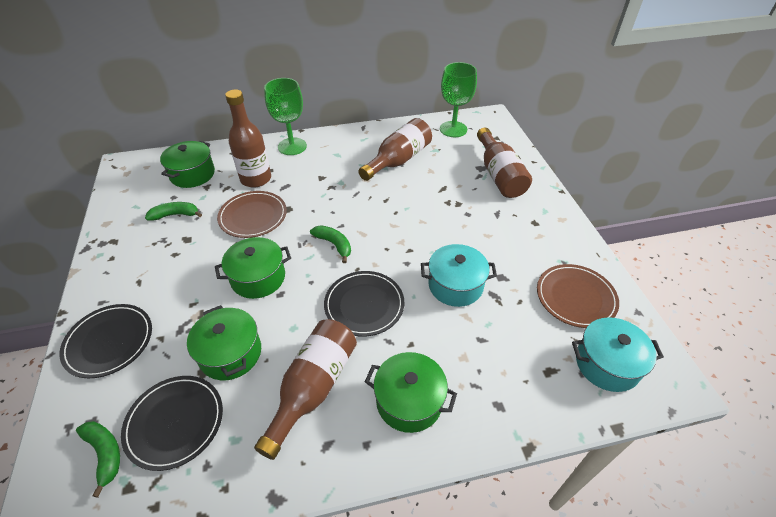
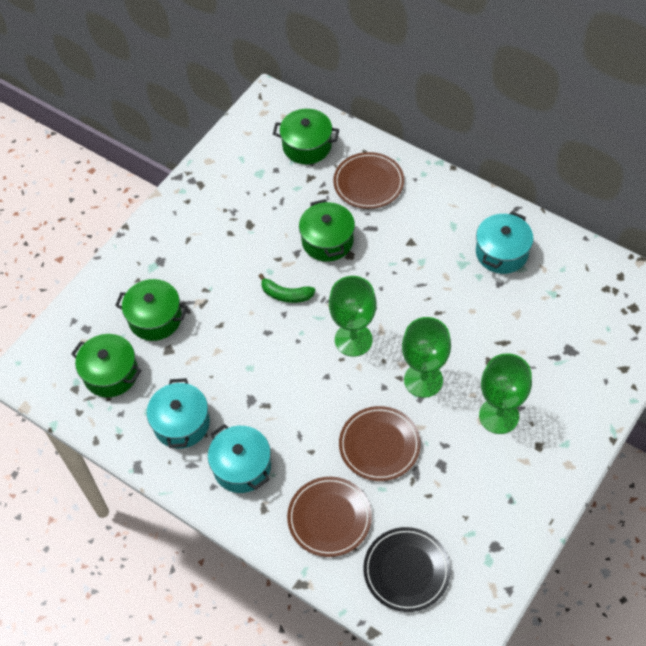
black plate: [59,304,152,378] [121,376,223,471] [324,271,404,337] = 3 -> [363,527,451,612] = 1
brown bottle: [225,89,271,187] [254,319,357,460] [358,118,432,181] [477,128,532,198] = 4 -> none = 0
brown plate: [217,191,287,238] [537,264,619,328] = 2 -> [287,477,372,557] [333,152,404,209] [339,406,421,481] = 3
green banana: [76,421,120,498] [145,202,202,221] [310,225,351,263] = 3 -> [259,273,316,303] = 1
green goblet: [264,78,307,155] [440,62,477,137] = 2 -> [329,276,377,357] [402,317,451,398] [479,353,532,434] = 3
turquoise pot: [421,244,497,307] [572,317,664,392] = 2 -> [147,378,210,448] [208,424,271,493] [476,211,533,274] = 3

